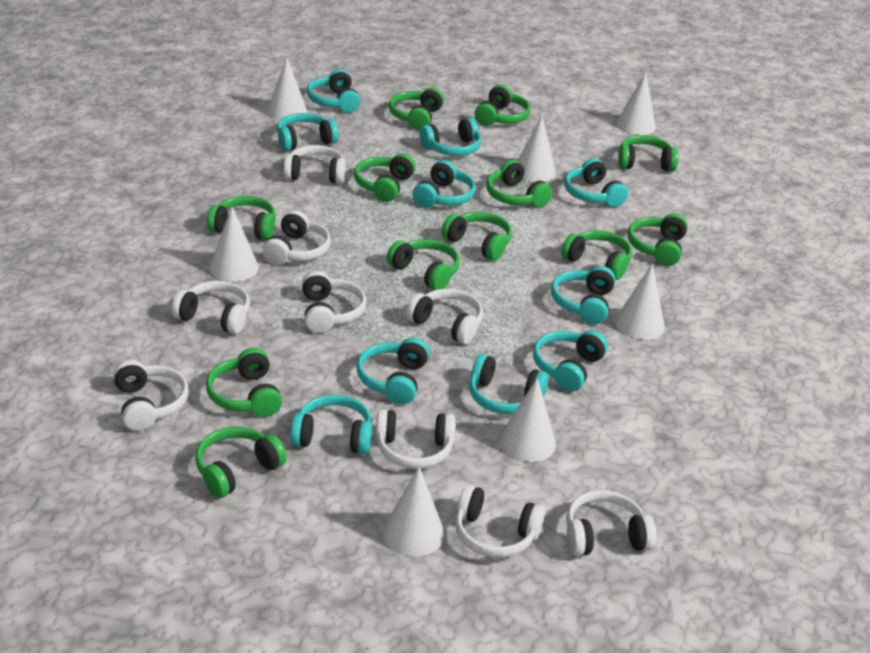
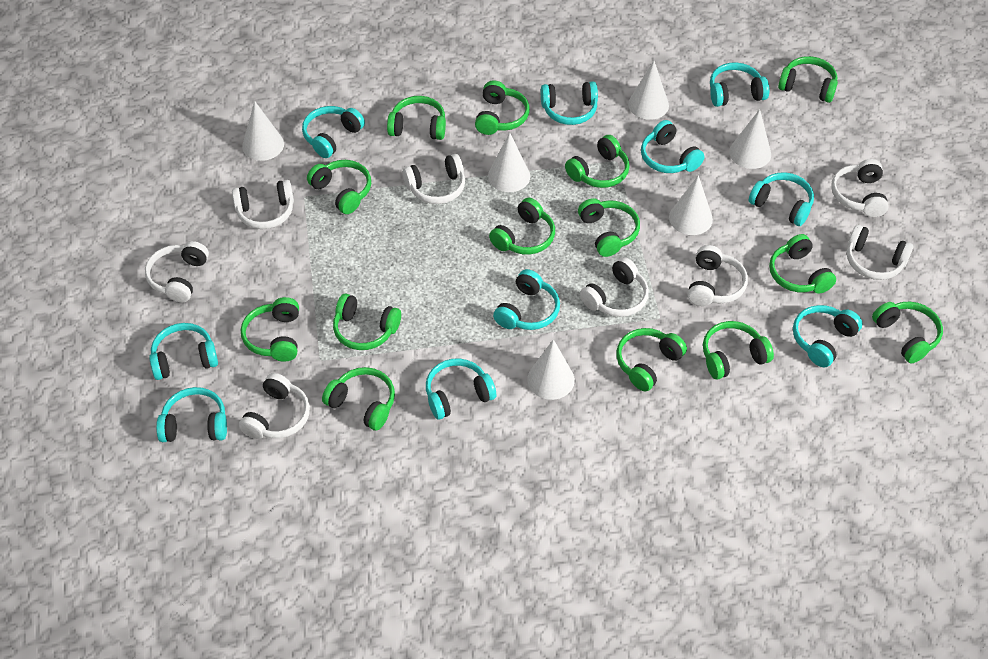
green headphones: [195,427,287,498] [206,348,282,417] [207,196,276,240] [354,154,416,202] [386,239,460,290] [389,88,444,130] [442,212,512,261] [475,85,531,126] [486,160,552,207] [561,230,632,280] [618,135,678,172] [628,213,688,266] = 12 -> [241,297,299,362] [307,160,371,214] [322,367,395,431] [333,294,401,350] [387,96,446,140] [475,80,530,135] [489,198,555,255] [565,135,630,188] [578,198,640,257] [616,328,687,391] [703,321,774,379] [769,234,836,294] [778,56,838,103] [872,301,943,363] = 14
white cone: [209,207,259,282] [267,57,308,120] [383,467,445,556] [499,378,556,462] [518,116,556,182] [615,263,665,340] [616,72,656,135] = 7 -> [242,101,284,161] [488,133,530,192] [527,339,575,400] [628,61,669,120] [669,175,713,235] [729,109,771,169] = 6
white headphones: [113,360,189,431] [172,281,250,334] [262,210,331,265] [284,145,345,184] [302,271,366,333] [376,409,455,469] [406,289,483,344] [455,485,545,558] [566,490,656,556] = 9 -> [145,241,209,302] [232,180,294,229] [239,373,310,439] [403,154,465,204] [580,257,649,317] [687,245,748,306] [831,159,889,217] [847,225,913,280] = 8

